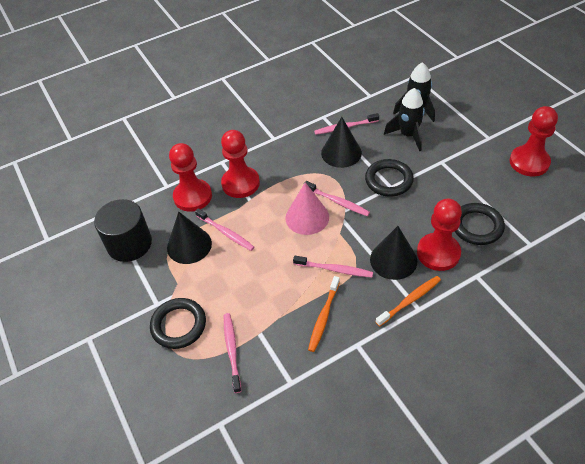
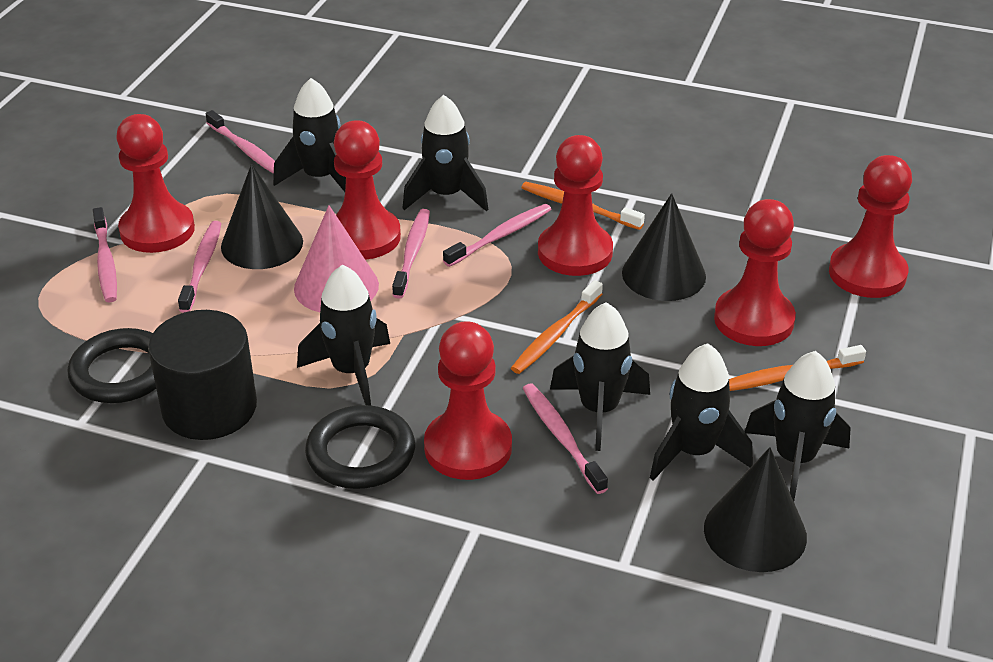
black ring: [150,298,206,349] [365,159,414,197] [454,203,505,245] = 3 -> [68,328,156,403] [305,405,415,489] = 2
black rocket: [384,88,425,151] [393,62,435,122] = 2 -> [273,78,346,192] [297,265,390,406] [403,95,488,211] [550,302,650,451] [650,343,753,481] [745,351,851,501] = 6
orange toothbrush: [308,276,340,352] [376,276,441,327] = 2 -> [511,280,603,374] [521,182,645,230] [729,345,866,391] = 3
pink toothbrush: [195,208,254,251] [224,313,241,393] [293,256,373,277] [305,181,370,216] [314,113,379,135] = 5 -> [93,207,117,303] [178,221,222,313] [206,110,275,174] [392,209,430,299] [443,204,551,267] [523,383,608,494] = 6
red pawn: [169,143,212,212] [221,130,260,198] [417,199,462,271] [510,106,558,176] = 4 -> [116,114,195,253] [334,120,401,260] [424,321,512,480] [538,135,613,276] [714,199,796,346] [829,155,912,298] = 6

